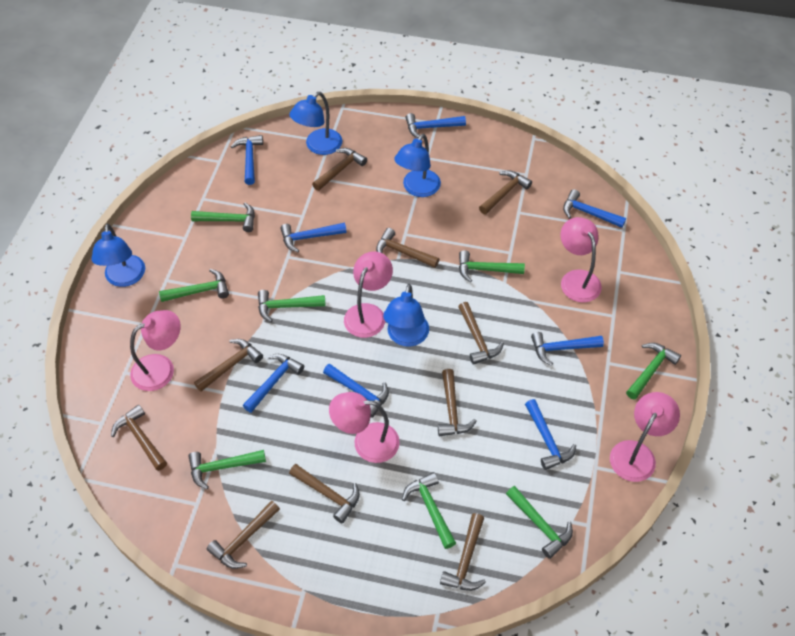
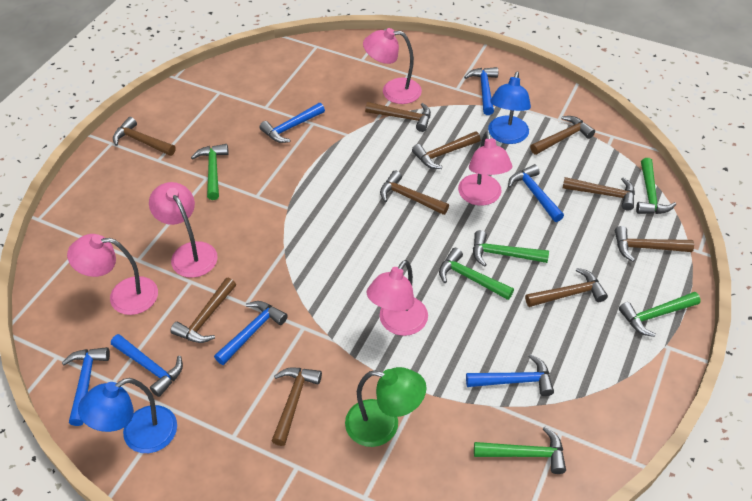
blue hammer: [231,135,263,185] [243,354,304,413] [280,223,347,252] [323,364,389,418] [405,113,466,138] [525,399,576,470] [531,332,604,366] [563,189,626,228] = 8 -> [62,347,110,426] [111,334,183,397] [214,301,288,365] [259,103,325,143] [464,67,498,115] [466,354,554,396] [508,164,564,222] = 7
blue lamp: [91,224,145,287] [289,92,342,155] [383,284,429,347] [394,134,441,197] = 4 -> [78,378,177,453] [488,71,531,144] = 2
green hammer: [159,269,229,302] [188,450,266,489] [191,203,255,232] [258,290,326,322] [402,472,456,549] [459,250,525,283] [506,486,573,559] [626,343,681,400] = 8 -> [191,144,229,200] [439,248,514,300] [473,230,549,267] [474,427,566,474] [619,292,701,337] [636,158,676,214] = 6
green lamp: none = 0 -> [345,367,426,447] = 1

